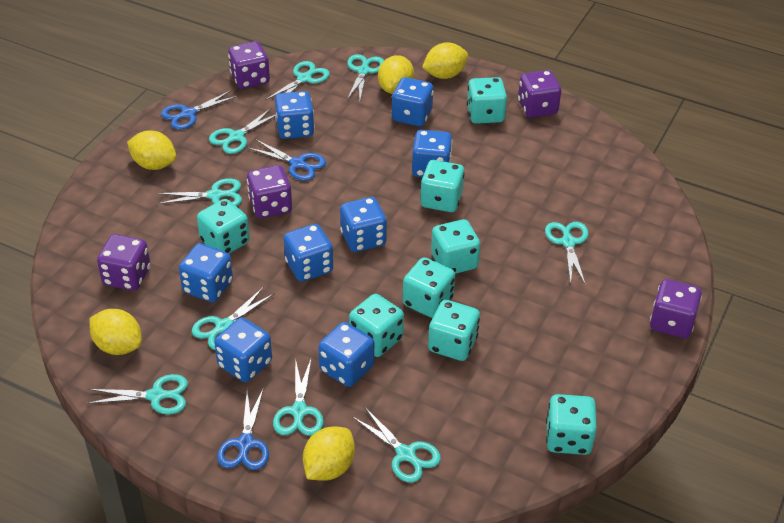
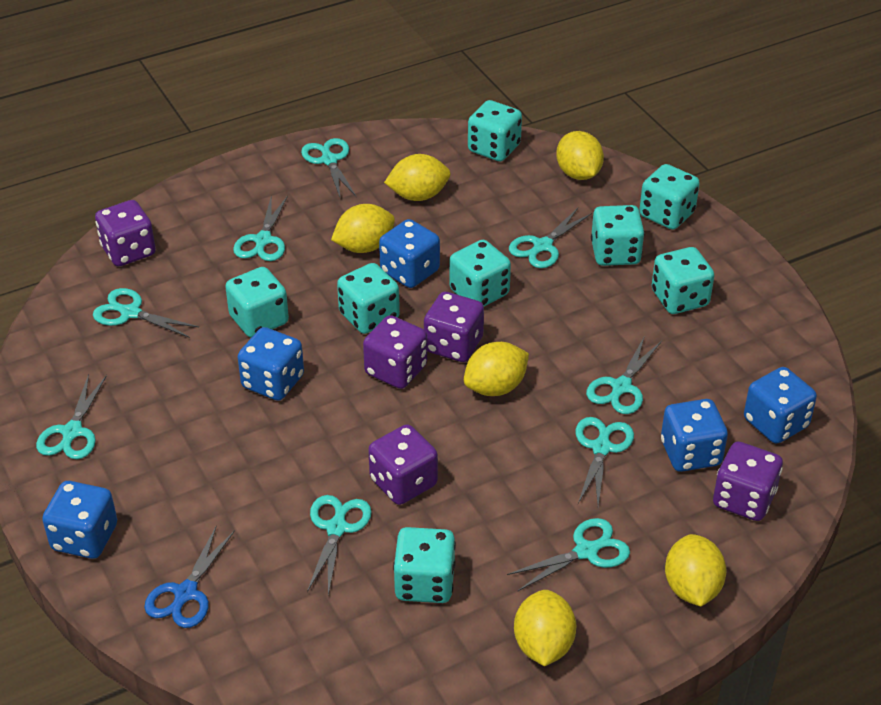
blue dice: [179,243,233,302] [214,318,272,382] [275,91,315,139] [284,224,333,282] [318,322,374,387] [340,197,387,252] [392,77,434,127] [412,130,452,177] = 8 -> [42,481,117,559] [238,327,304,401] [379,219,440,288] [661,399,728,472] [744,367,817,444] = 5
blue scissors: [161,90,238,130] [217,389,269,470] [248,139,326,181] = 3 -> [144,525,235,628] = 1
yellow lemon: [90,309,142,355] [127,130,176,170] [303,426,355,481] [378,55,414,94] [422,42,468,79] = 5 -> [331,204,395,253] [384,154,450,201] [464,342,529,396] [514,590,577,666] [556,131,604,180] [665,534,727,606] = 6

